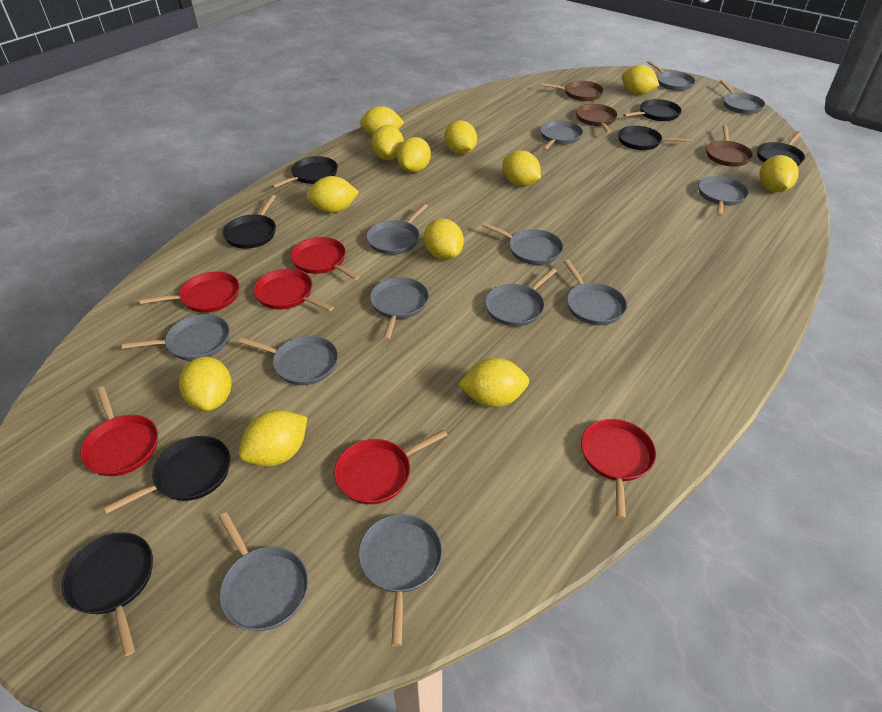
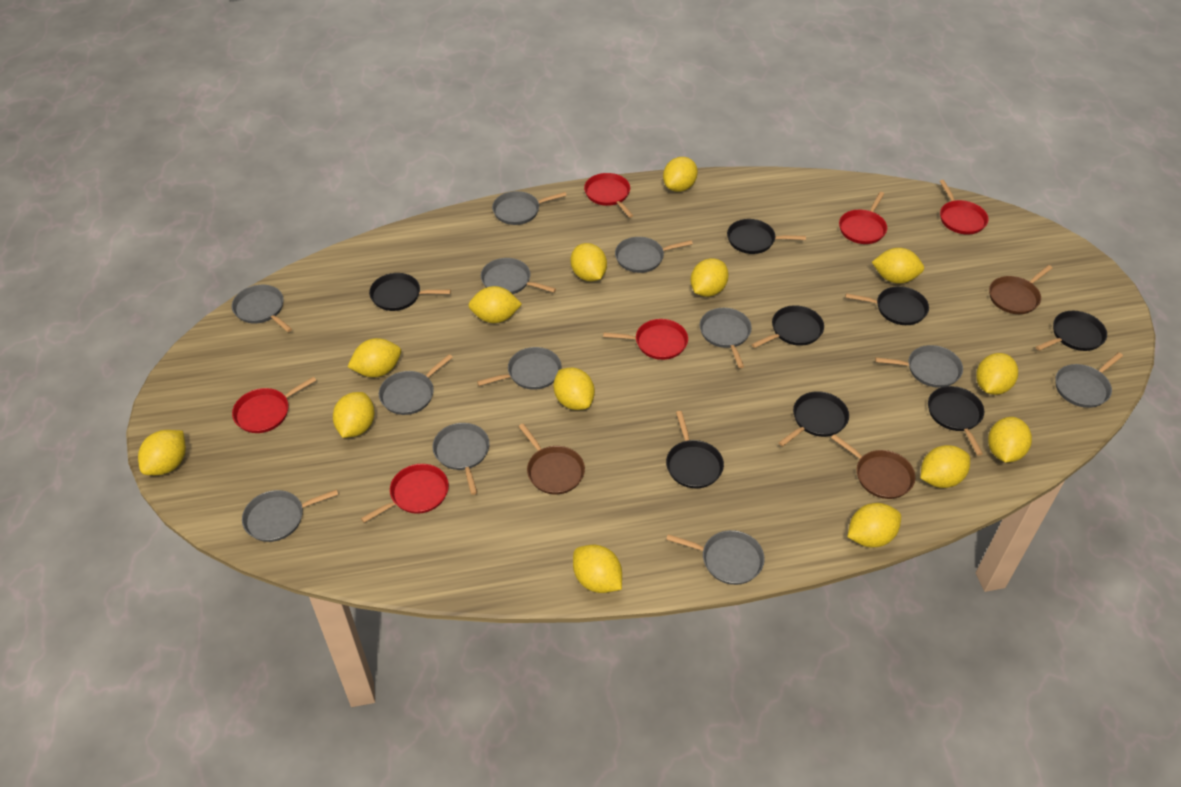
black pan: [62,532,153,656] [104,436,231,514] [222,195,276,249] [271,156,338,188] [618,126,691,150] [623,99,682,121] [757,131,805,166] = 7 -> [369,273,451,311] [666,411,724,488] [727,219,806,254] [752,305,824,348] [778,391,849,447] [845,286,929,325] [928,386,984,456] [1036,311,1107,351] = 8
grey pan: [122,314,230,361] [219,512,309,631] [239,336,338,385] [358,514,442,646] [366,204,428,255] [370,277,429,340] [482,222,563,265] [485,268,557,326] [540,120,583,150] [563,259,627,325] [647,61,696,91] [698,176,749,216] [719,80,765,114] = 13 -> [232,285,292,332] [242,489,338,542] [379,354,453,415] [432,423,490,495] [477,347,561,390] [481,258,556,294] [492,191,567,225] [615,237,693,273] [666,530,765,585] [700,308,752,368] [875,345,963,388] [1055,352,1123,408] = 12
yellow lemon: [179,356,232,411] [239,410,307,467] [307,176,359,213] [360,106,404,136] [372,125,404,160] [397,137,431,173] [424,218,464,260] [445,120,477,155] [458,358,529,407] [503,150,541,186] [622,65,659,95] [759,155,799,192] = 12 -> [138,430,186,475] [333,392,375,438] [348,338,401,377] [468,286,522,323] [553,367,595,410] [571,243,607,281] [573,545,622,593] [663,157,698,192] [690,258,729,297] [848,503,901,547] [872,248,924,284] [921,445,970,488] [976,353,1018,395] [988,417,1032,463] = 14

